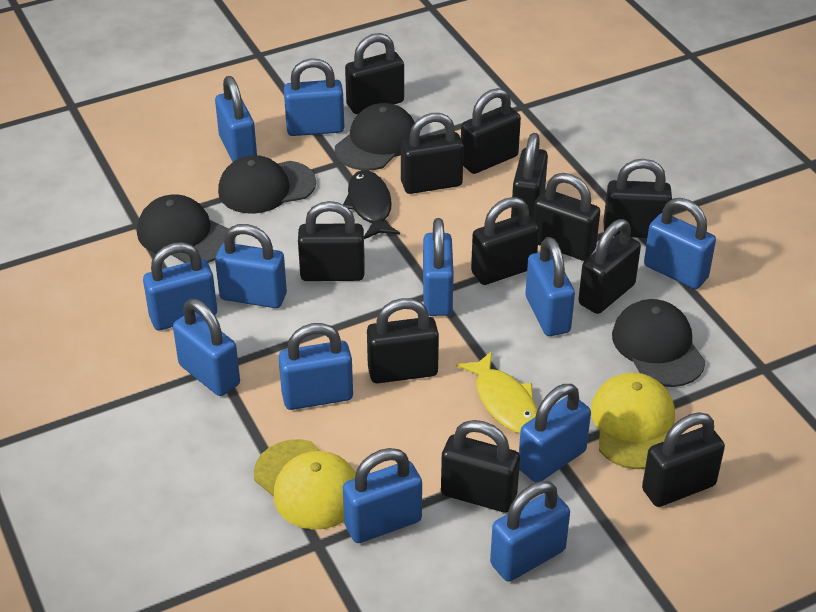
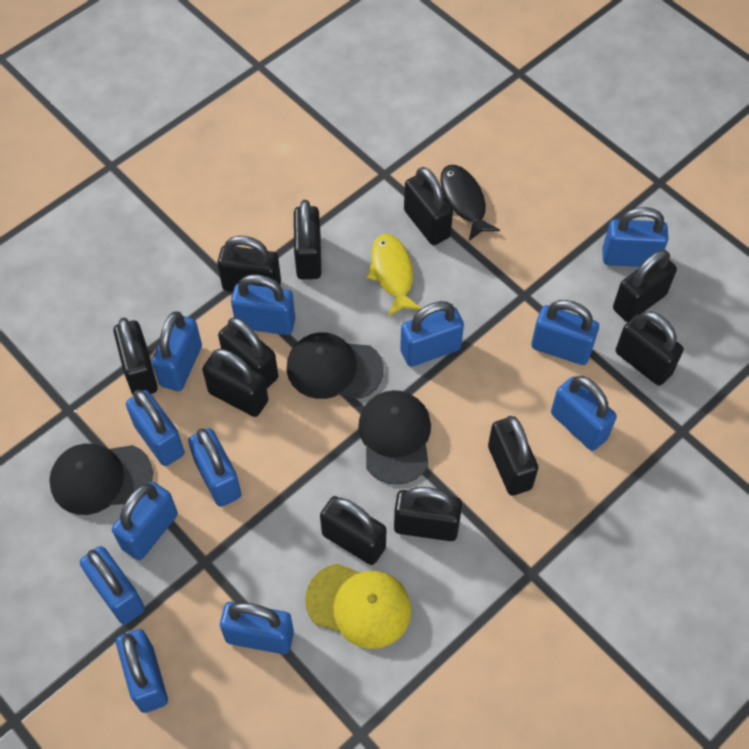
black cap: [137,194,229,263] [218,155,316,214] [335,103,415,170] [612,299,706,387] = 4 -> [49,444,153,515] [287,332,384,399] [358,390,431,485] = 3
black padlock: [298,201,365,281] [345,33,404,114] [367,298,439,384] [401,113,464,194] [441,420,520,513] [461,88,521,174] [471,197,539,285] [511,133,548,219] [533,173,600,261] [578,219,641,314] [603,159,672,238] [642,412,725,507] = 12 -> [113,318,158,396] [202,349,268,417] [217,236,281,292] [218,317,278,388] [294,200,321,279] [320,496,386,565] [394,487,462,541] [404,167,453,245] [488,416,538,496] [613,250,677,322] [616,311,684,386] = 11
yellow cap: [254,439,356,530] [591,372,675,469] = 2 -> [305,564,411,649] = 1

